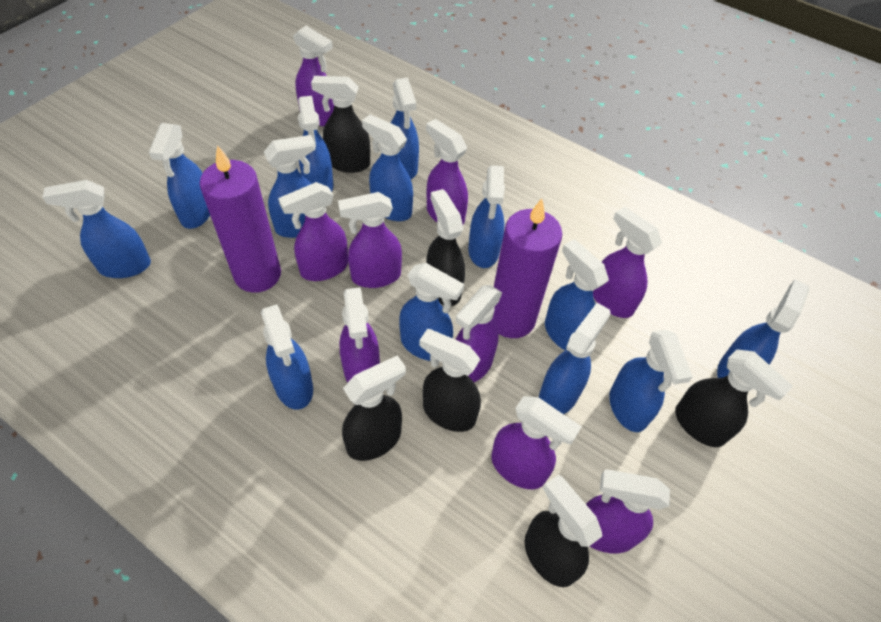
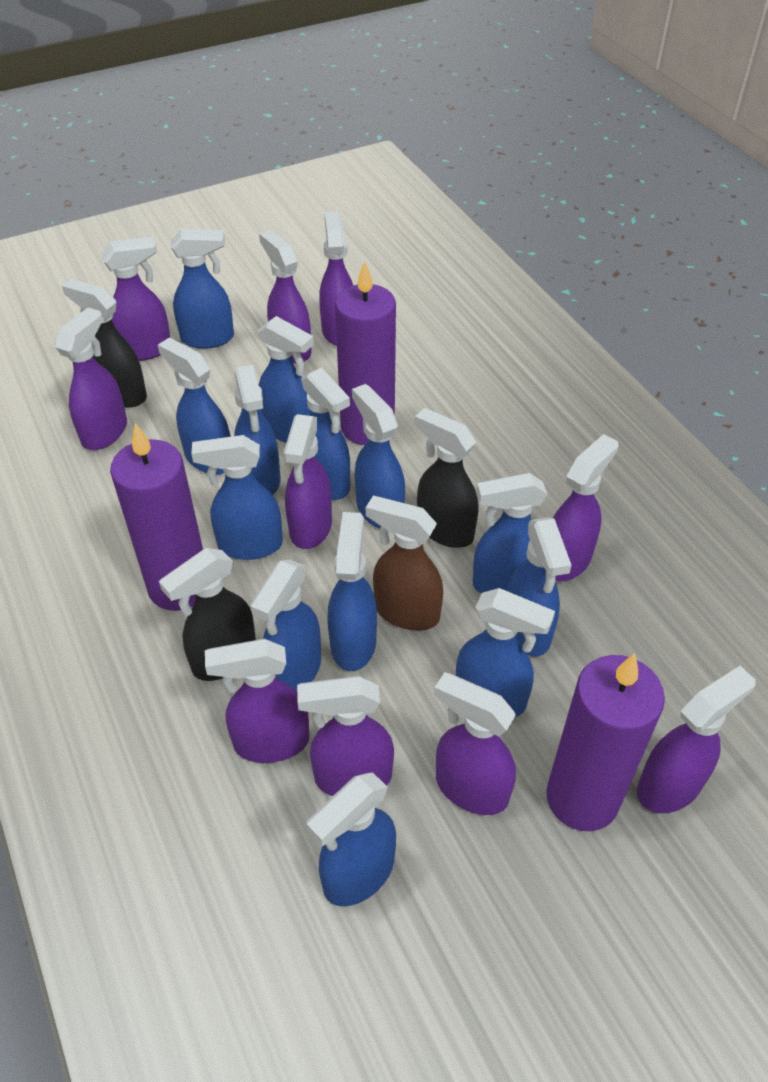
black spray bottle: [311,76,370,173] [342,355,406,461] [419,329,481,432] [426,189,465,306] [524,475,602,587] [675,350,793,447] = 6 -> [62,279,147,408] [159,548,256,681] [415,408,479,548] = 3
brown spray bottle: none = 0 -> [366,496,443,631] = 1
purple candle: [200,145,281,293] [492,198,562,338] = 2 -> [110,423,203,611] [335,261,396,445] [546,653,665,831] = 3
purple spray bottle: [278,182,348,281] [293,26,334,126] [338,192,402,288] [340,287,380,383] [426,119,468,225] [455,285,502,382] [491,396,582,489] [586,469,670,553] [593,206,662,318] = 9 -> [55,308,127,450] [101,237,170,361] [205,639,309,763] [259,230,311,363] [283,414,332,549] [297,676,394,796] [319,211,353,346] [434,672,516,815] [553,434,619,582] [637,666,756,813] = 10

